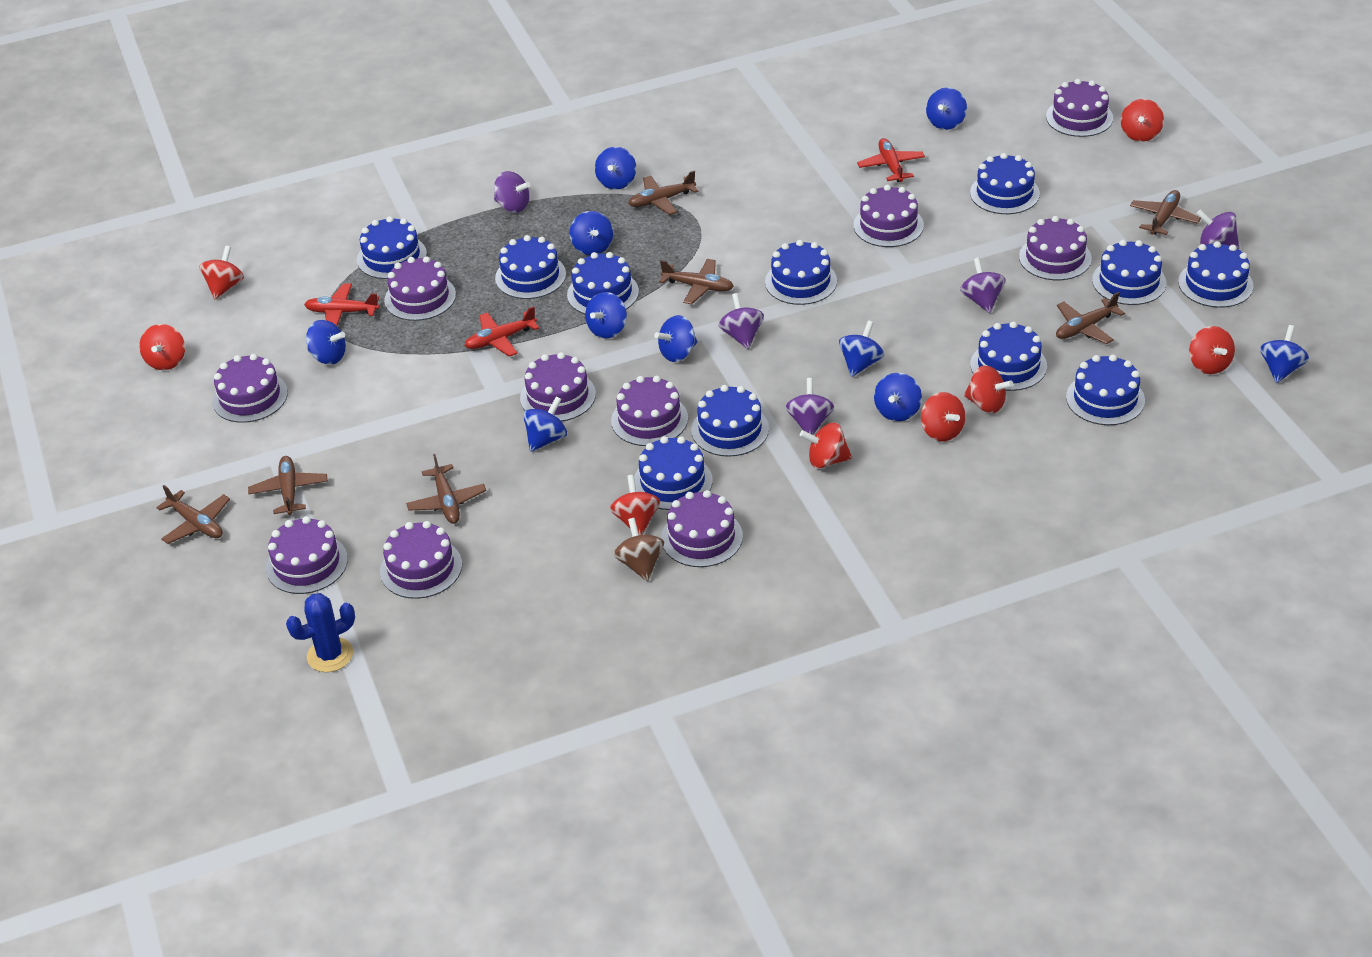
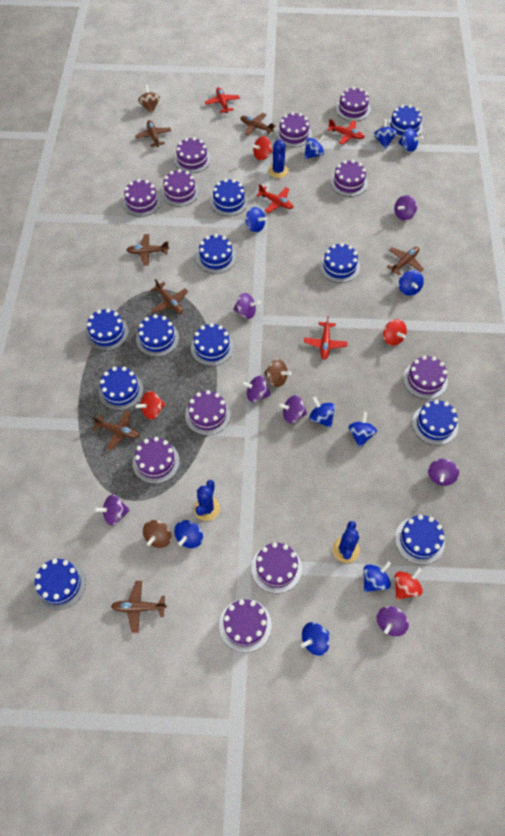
blue cactus: [286,593,355,672] = 1 -> [194,480,220,521] [268,140,289,178] [333,521,360,563] = 3
brown spinning top: [614,518,664,581] = 1 -> [138,85,160,114] [143,520,172,548] [264,359,292,387] = 3
purple cake: [212,354,288,423] [266,516,348,594] [380,521,462,599] [384,256,456,321] [520,352,596,421] [611,376,688,446] [661,490,743,567] [854,185,924,247] [1019,216,1092,280] [1046,79,1113,137] = 10 -> [123,179,161,217] [133,437,180,484] [161,169,199,207] [174,137,211,173] [185,390,231,435] [219,599,272,652] [251,542,302,593] [276,112,312,147] [330,160,368,197] [336,87,371,121] [403,355,448,399] = 11
purple spinning top: [494,171,530,213] [719,293,764,349] [785,378,834,435] [960,258,1006,313] [1196,209,1240,249] = 5 -> [94,494,130,526] [233,293,260,319] [241,376,271,402] [278,395,308,423] [377,606,409,636] [394,195,417,221] [428,458,459,486] = 7
red plane: [304,283,380,326] [464,306,539,357] [857,138,925,182] = 3 -> [205,87,240,113] [256,184,293,213] [304,316,347,360] [327,119,365,145] = 4
red spinning top: [139,324,185,370] [200,246,244,299] [610,475,660,535] [800,423,852,469] [921,392,965,441] [964,365,1013,413] [1121,99,1164,142] [1189,326,1235,374] = 8 -> [135,391,166,420] [251,136,273,161] [383,319,407,346] [394,567,423,600] = 4

